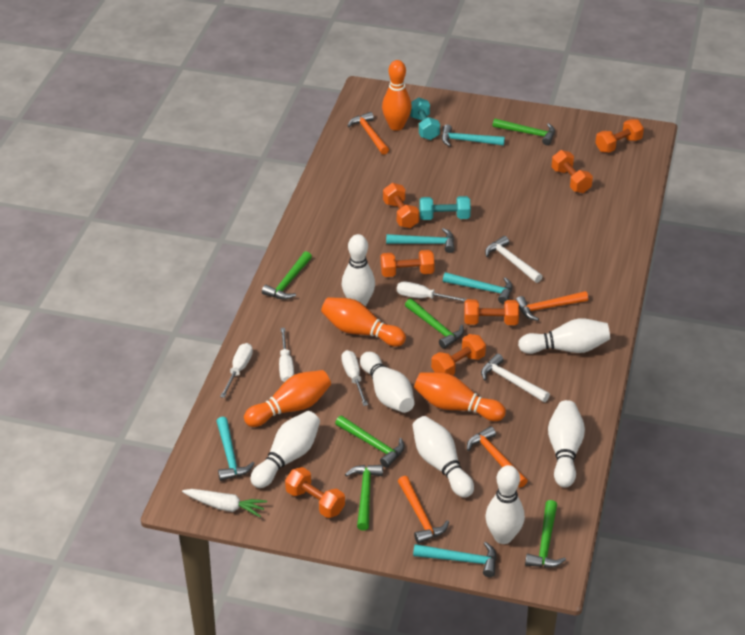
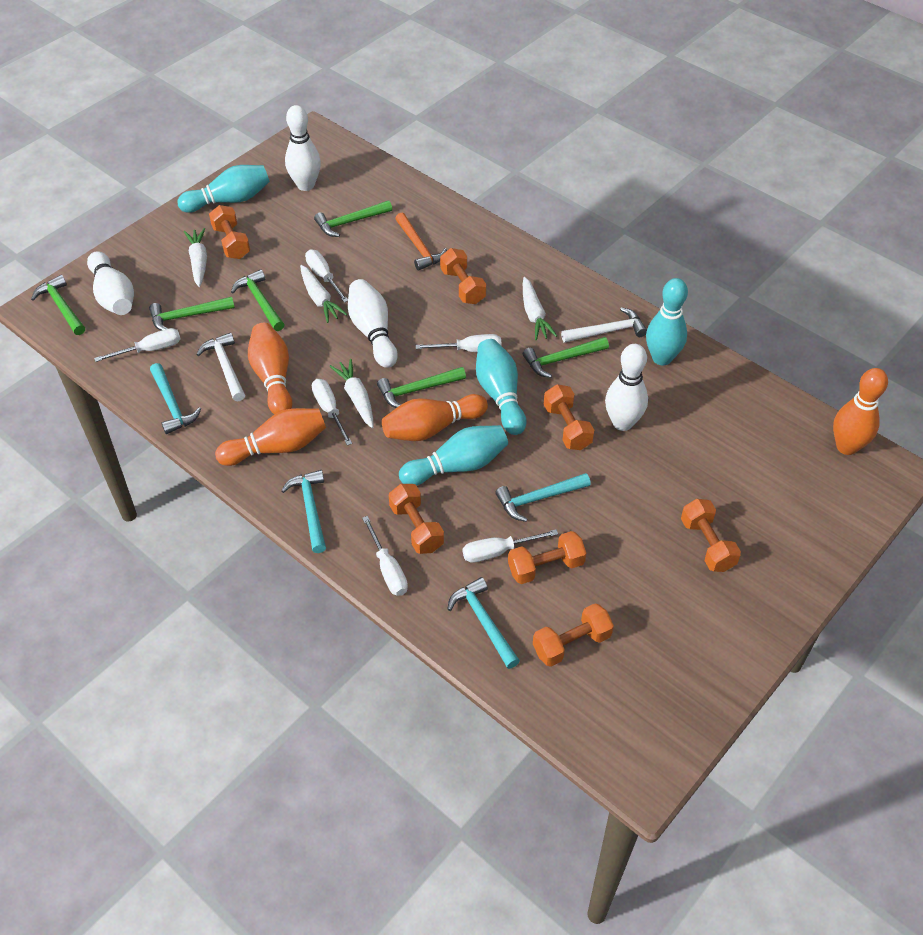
orange hammer: [348,112,389,155] [398,476,449,544] [467,426,528,487] [516,291,588,321] = 4 -> [395,213,447,271] = 1
turquoise bowling pin: none = 0 -> [177,165,270,213] [399,425,508,486] [476,339,527,435] [646,278,688,365] = 4
turquoise dumbbell: [410,98,440,140] [419,196,471,220] = 2 -> none = 0
turquoise hammer: [216,417,255,481] [386,228,455,253] [413,542,497,577] [442,124,505,147] [443,272,513,304] = 5 -> [150,363,201,434] [281,470,326,553] [447,577,520,669] [495,473,591,522] = 4
white bowling pin: [251,411,320,488] [342,234,375,307] [360,352,415,413] [413,416,474,498] [485,465,525,544] [518,318,610,354] [548,400,585,487] = 7 -> [87,251,134,315] [285,105,321,191] [348,279,397,368] [605,344,648,431] = 4
white carrot: [182,489,267,517] = 1 -> [184,228,207,287] [300,265,347,323] [329,359,374,428] [523,277,557,340] = 4
white screwdriver: [220,343,253,398] [279,328,294,382] [341,350,368,406] [397,281,467,302] = 4 -> [94,328,181,362] [305,250,348,303] [312,379,352,445] [362,516,408,596] [416,334,501,352] [463,529,558,563] = 6

